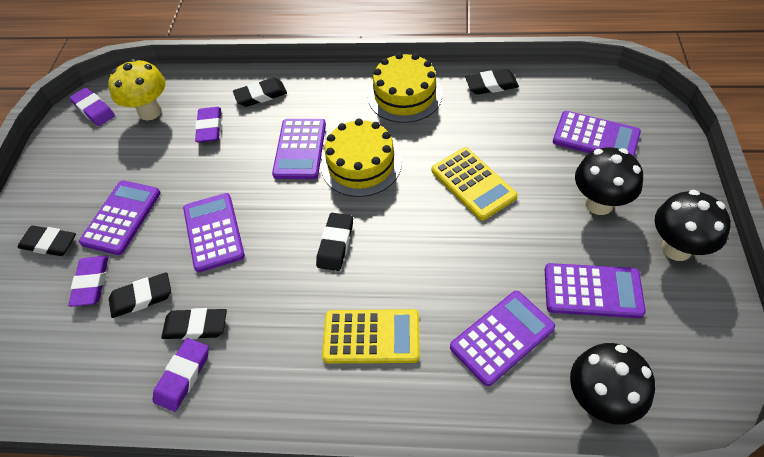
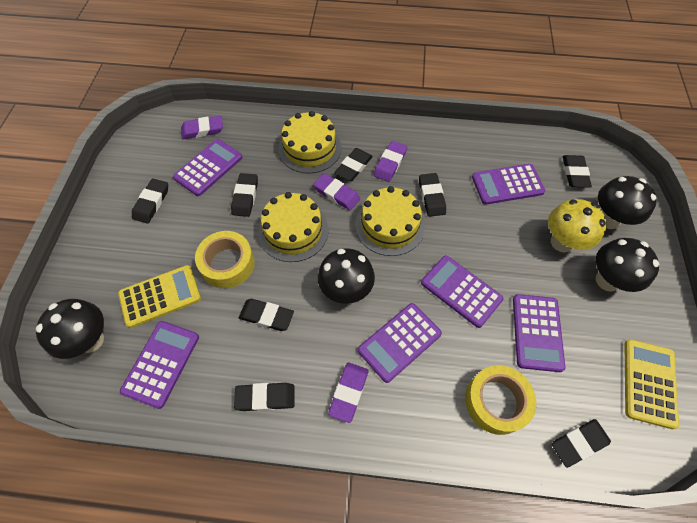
black eraser: [17,225,76,256] [109,272,171,318] [161,308,227,340] [233,78,287,107] [316,213,353,271] [465,69,519,95] = 6 -> [132,179,168,224] [231,173,258,217] [234,383,295,411] [239,299,294,331] [334,148,373,181] [419,173,446,217] [552,419,611,468] [563,155,592,188] = 8
black mushroom: [570,343,655,425] [575,147,643,215] [655,190,731,261] = 3 -> [35,299,104,359] [318,248,375,304] [596,238,660,292] [598,176,657,229] = 4
yellow cake: [321,119,402,197] [368,53,442,123] = 2 -> [258,192,328,262] [278,111,342,173] [355,186,425,256] = 3
yellow tape: none = 0 -> [195,231,255,288] [465,365,536,435] = 2

